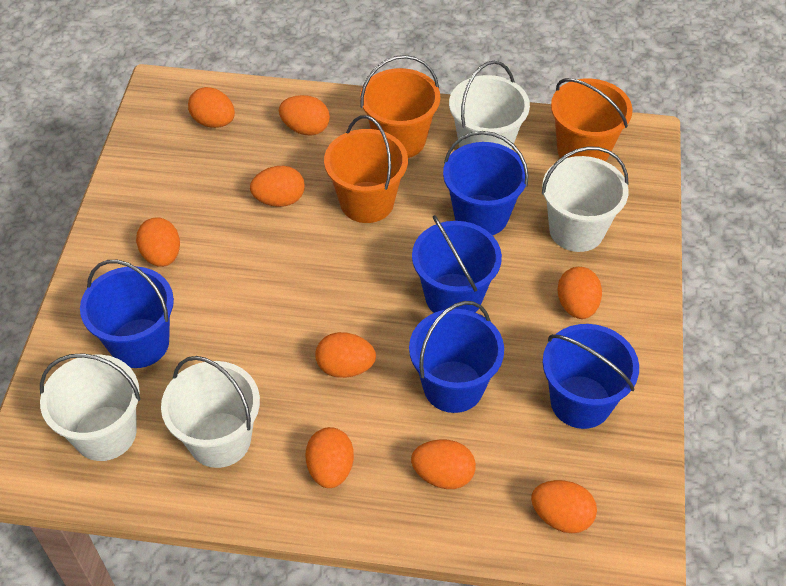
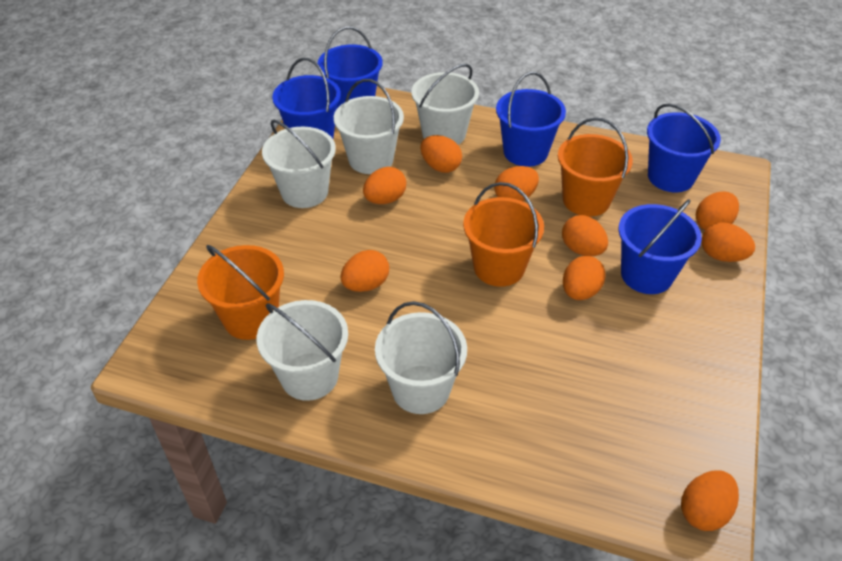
white bucket: [40,353,141,461] [161,356,260,468] [449,61,530,149] [542,147,629,252] = 4 -> [256,300,348,401] [262,120,336,208] [334,79,404,174] [375,301,467,414] [411,64,479,145] = 5

